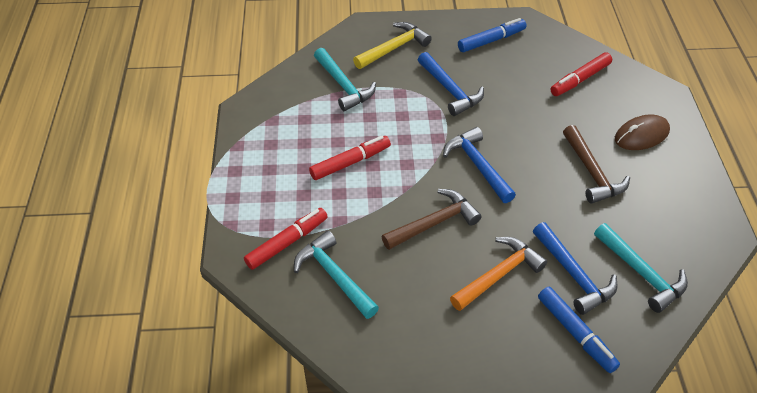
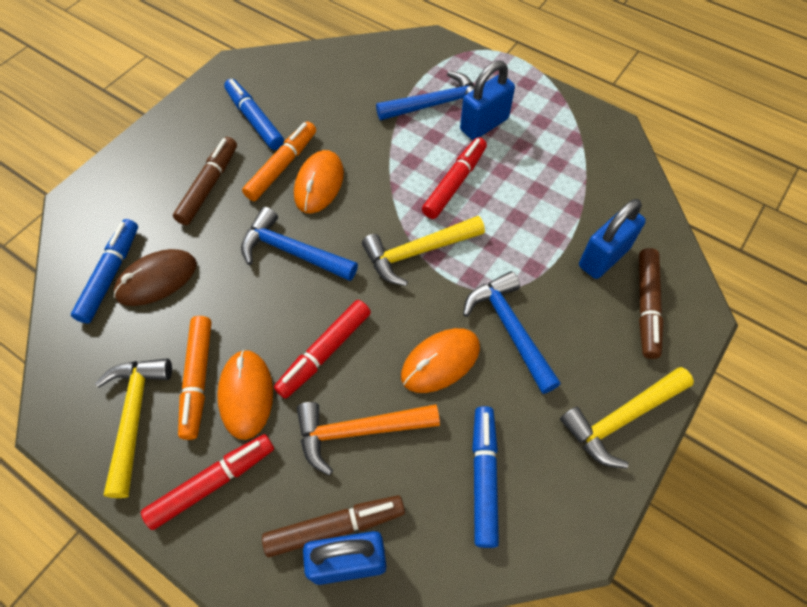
blue marker: [458,18,527,52] [538,287,620,373] = 2 -> [71,219,138,323] [224,79,284,150] [472,406,499,548] = 3
blue padlock: none = 0 -> [303,531,387,585] [460,61,515,140] [579,199,646,279] = 3
brown hammer: [382,189,482,250] [563,125,630,204] = 2 -> none = 0
brown marker: none = 0 -> [173,137,237,225] [262,495,405,557] [639,248,663,359] = 3
orange marker: none = 0 -> [178,316,211,440] [242,121,316,201] = 2
orange mouse: none = 0 -> [217,350,273,440] [294,150,344,213] [401,328,480,393] = 3
turquoise hammer: [294,231,379,319] [314,48,376,111] [594,223,688,313] = 3 -> none = 0
yellow hammer: [353,22,432,69] = 1 -> [95,358,172,498] [362,216,485,286] [560,367,694,468] = 3

